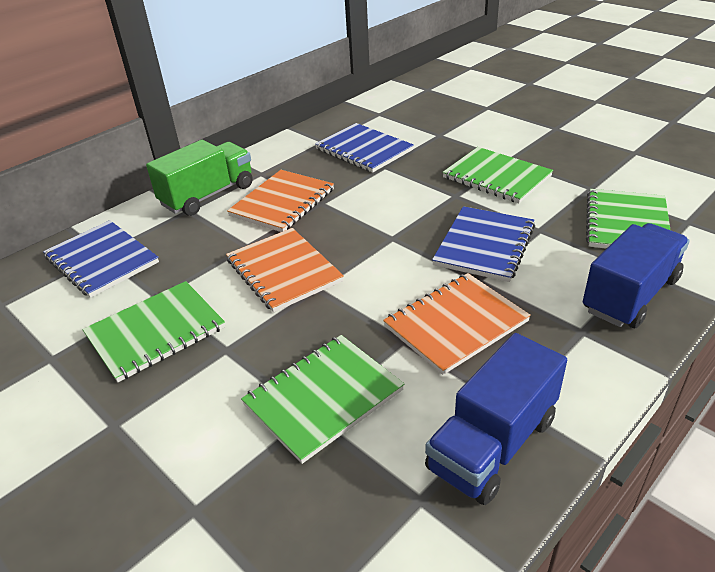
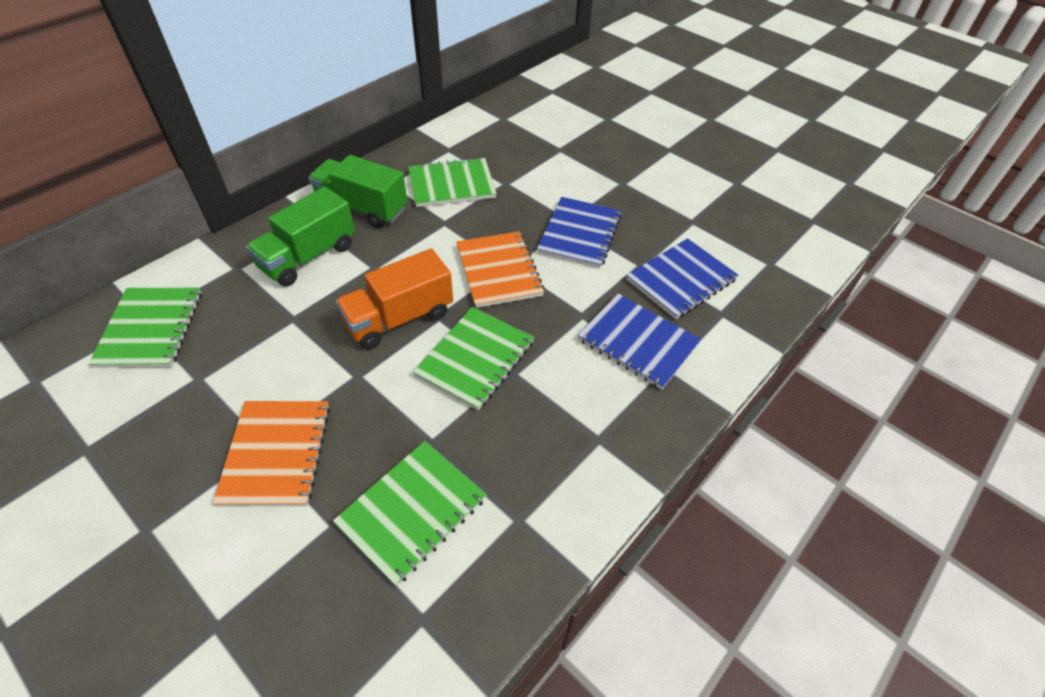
blue truck: [425,333,567,505] [583,223,690,328] = 2 -> none = 0
green truck: [146,140,253,216] = 1 -> [246,186,355,286] [308,155,407,228] = 2
orange notebook: [226,228,344,312] [227,170,334,232] [383,273,531,375] = 3 -> [213,401,330,506] [456,231,544,308] = 2
orange truck: none = 0 -> [335,249,453,349] = 1

